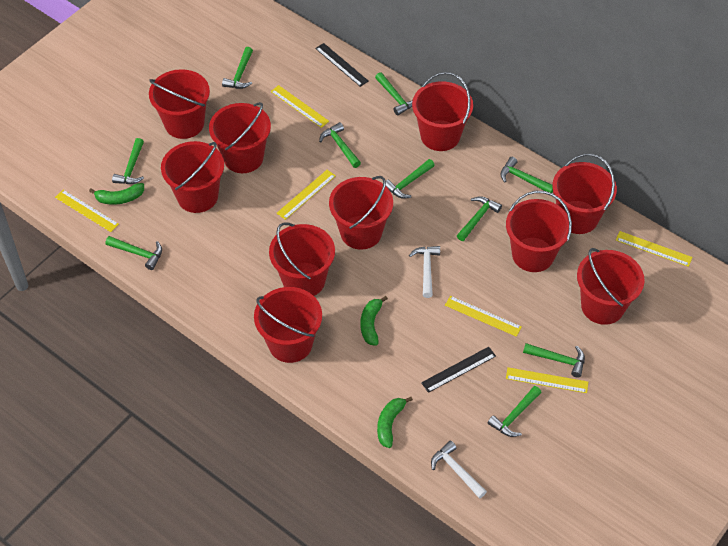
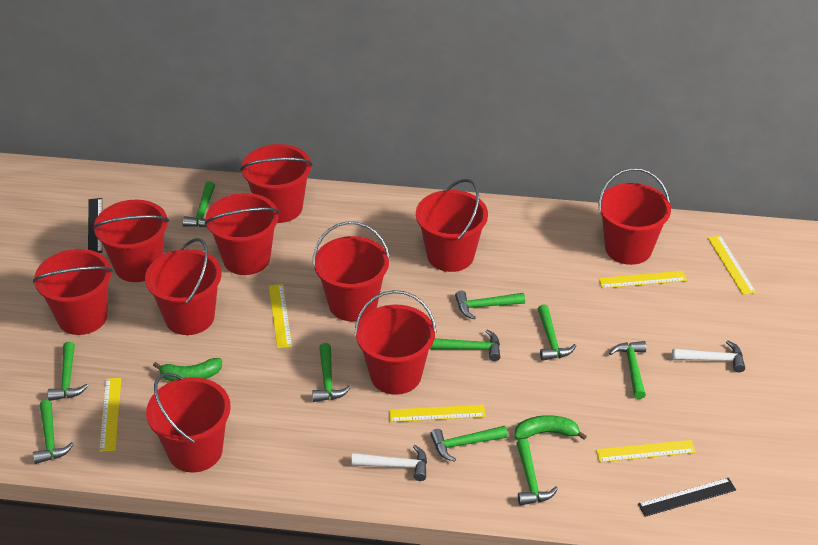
green banana: [89,183,144,205] [361,296,388,346] [377,397,413,448] = 3 -> [153,358,222,381] [514,415,587,440] = 2

